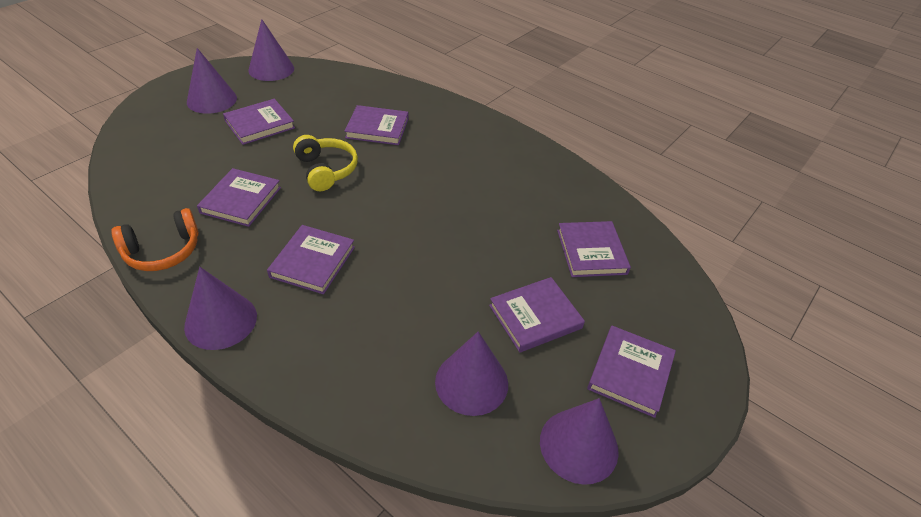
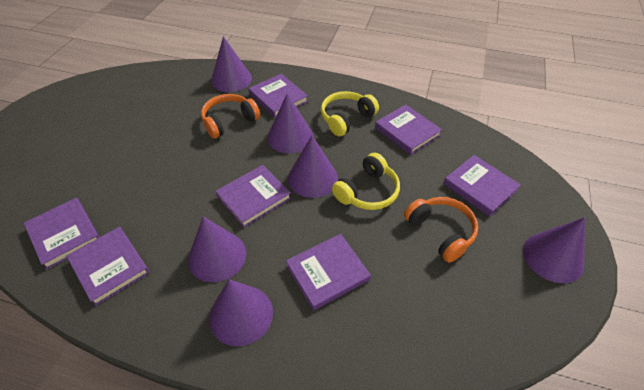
orange headphones: [111,208,199,271] = 1 -> [201,94,260,139] [404,197,479,263] = 2
purple cone: [184,267,257,350] [187,48,237,114] [248,19,294,81] [435,332,508,416] [540,398,619,485] = 5 -> [188,216,246,282] [209,279,273,346] [211,36,252,92] [267,94,313,154] [288,135,338,198] [523,217,585,283] = 6
yellow headphones: [293,135,358,191] = 1 -> [321,91,379,136] [332,153,400,210] = 2

